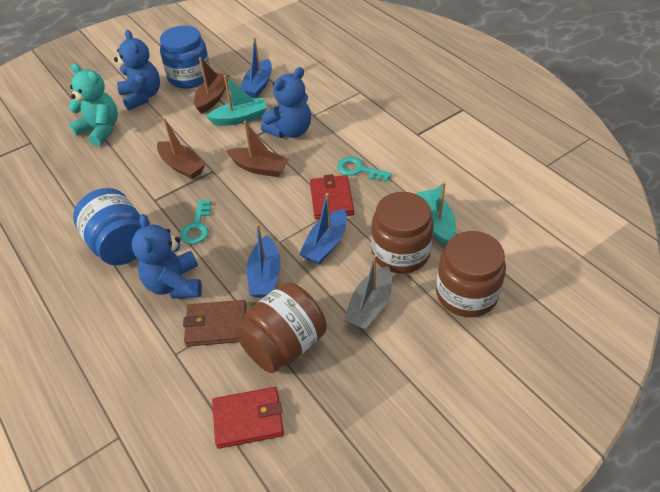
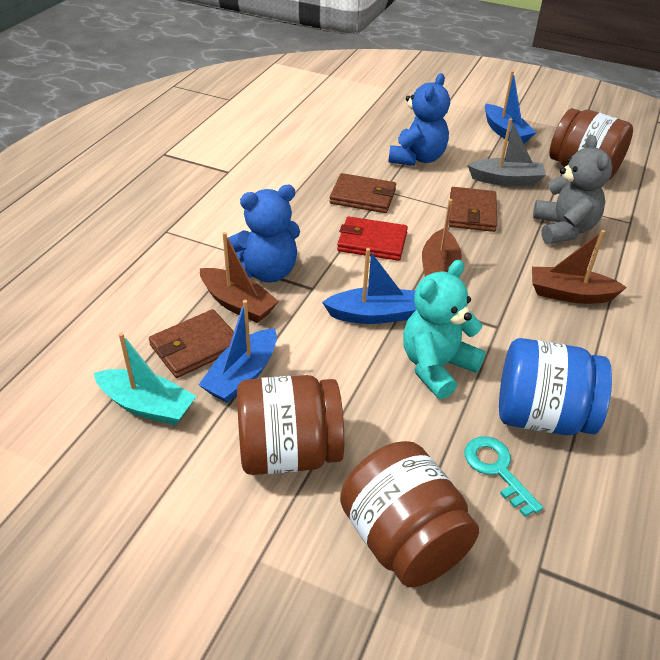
blue jar: [73,188,142,265] [160,26,210,89] = 2 -> [499,338,612,435] = 1
blue teddy bear: [114,30,160,111] [131,214,202,299] [261,67,311,138] = 3 -> [229,185,300,283] [389,73,450,166] = 2
brown wallet: [183,300,246,347] = 1 -> [149,309,234,378] [329,173,396,213] [449,187,497,232] = 3
grey teddy bear: none = 0 -> [533,135,613,244] = 1
red wallet: [212,387,284,449] [310,174,354,219] = 2 -> [337,216,408,261] = 1
turquoise boat: [206,75,267,126] [416,182,456,245] = 2 -> [94,333,196,425] = 1
turquoise key: [180,200,211,244] [337,157,392,182] = 2 -> [464,436,543,517] = 1

